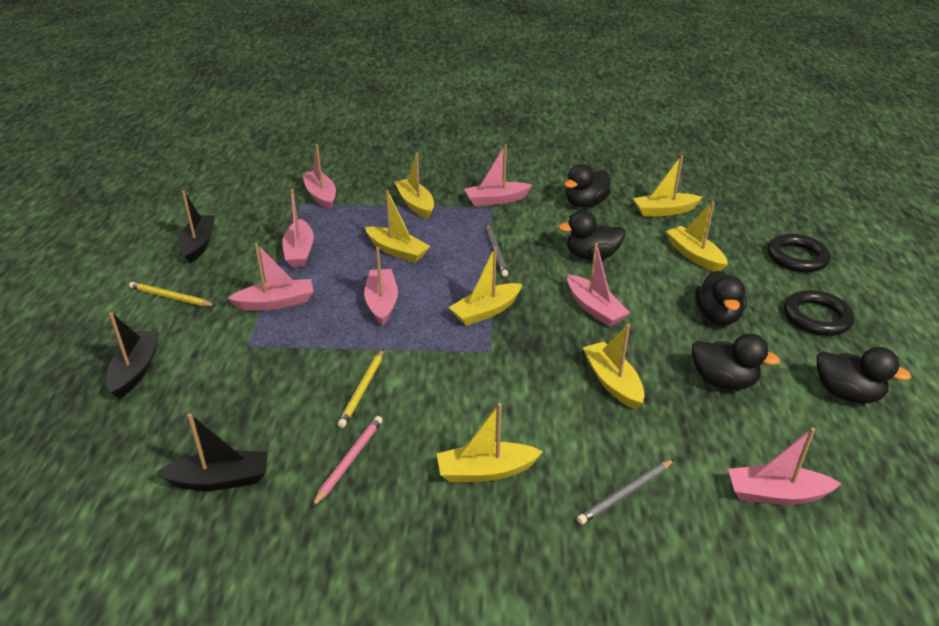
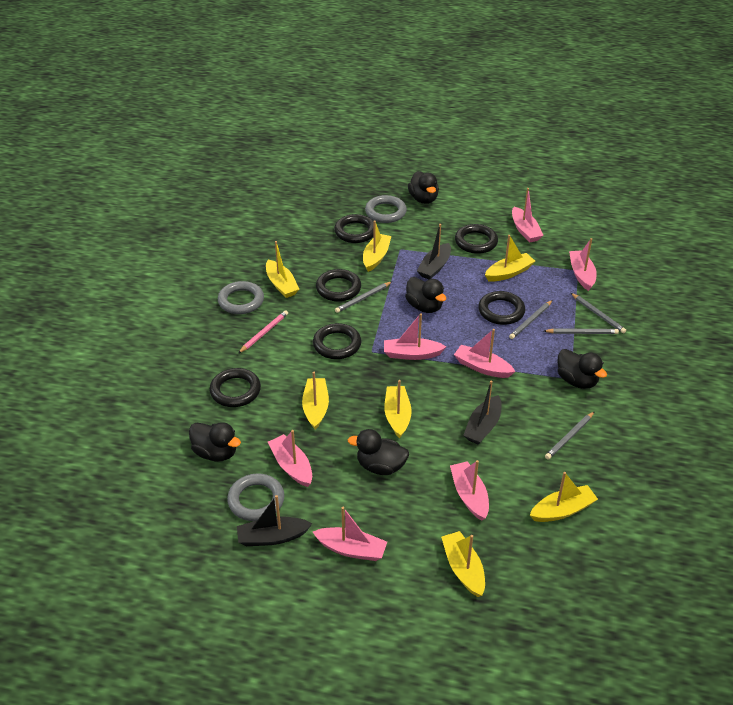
black ring: [768,234,831,272] [784,290,854,336] = 2 -> [209,368,261,407] [313,323,361,359] [316,269,361,301] [334,214,374,243] [455,224,498,254] [478,291,525,325] = 6
grey pencil: [486,224,508,277] [577,459,674,525] = 2 -> [335,282,392,313] [509,300,552,339] [544,328,619,334] [545,411,595,459] [571,293,626,333] = 5
grey ring: none = 0 -> [218,281,264,314] [227,473,284,521] [365,195,407,223] = 3
yellow pencil: [129,282,216,307] [337,349,384,428] = 2 -> none = 0

